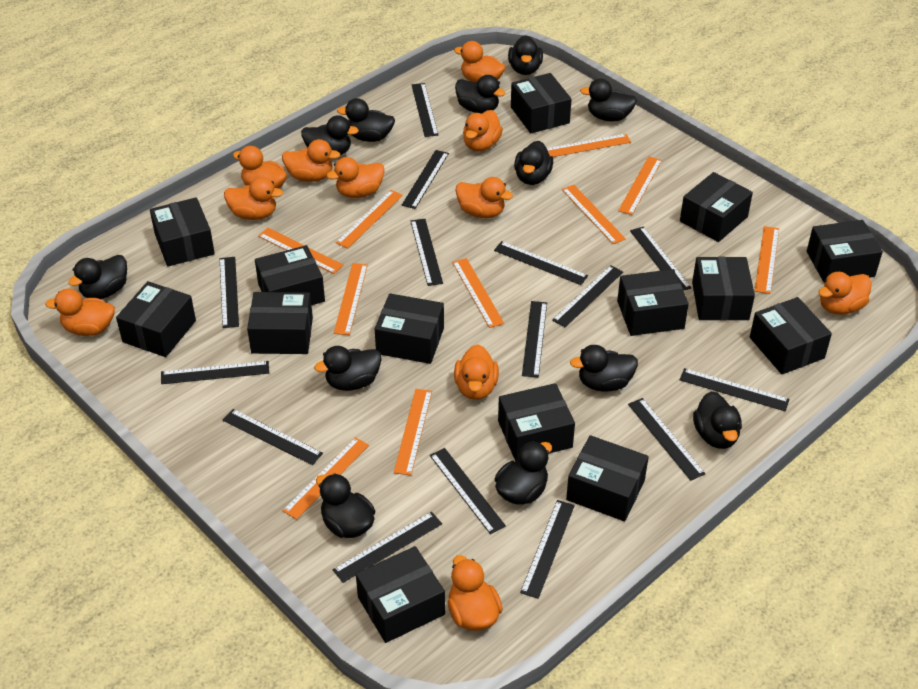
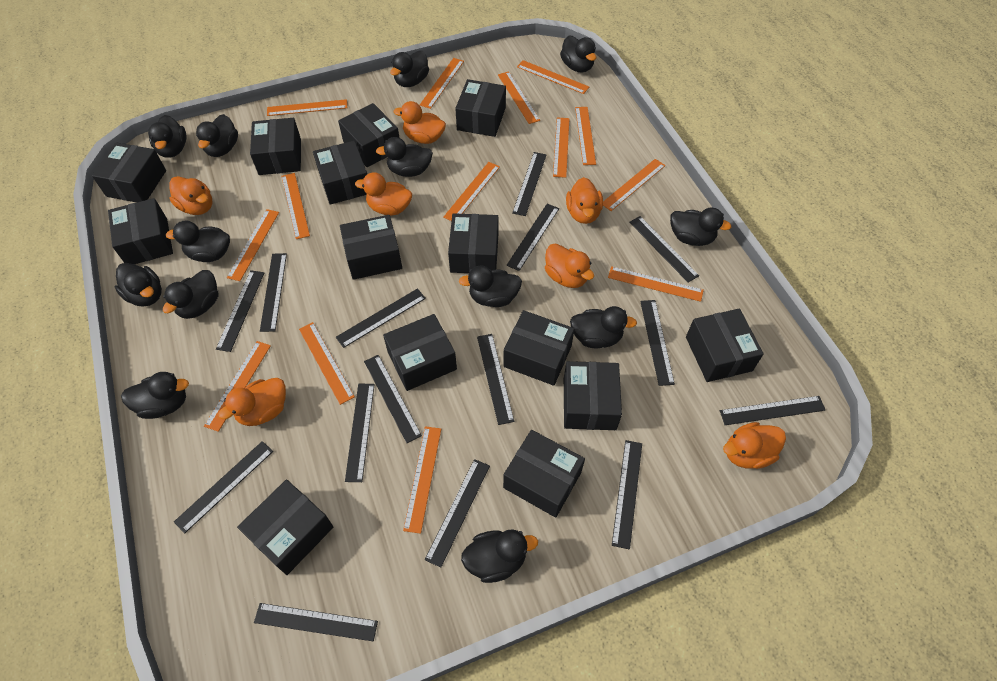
black duck: [68,255,127,299] [301,115,359,155] [314,346,382,391] [316,473,375,538] [337,98,395,142] [455,75,505,114] [495,441,552,505] [508,35,543,75] [514,141,553,185] [570,345,638,392] [580,79,637,121] [693,391,742,449] = 12 -> [115,263,162,307] [121,372,189,419] [148,115,186,158] [163,270,219,319] [166,221,230,262] [196,114,238,157] [376,137,433,177] [390,51,429,87] [459,266,522,307] [461,529,538,583] [560,35,596,72] [570,306,637,348] [670,208,731,246] = 13
orange duck: [45,289,115,336] [224,177,283,220] [233,146,287,188] [282,139,340,182] [327,157,385,198] [448,555,503,631] [454,41,505,82] [454,344,499,400] [455,177,513,218] [463,110,503,151] [818,272,872,315] = 11 -> [169,176,213,215] [218,378,286,426] [355,172,412,216] [394,101,446,144] [545,243,594,288] [566,177,603,224] [723,422,786,469] = 7
orange ruler: [258,228,344,274] [283,437,369,520] [334,263,368,335] [336,190,403,248] [394,389,432,476] [452,258,504,328] [547,134,631,157] [562,185,626,244] [618,156,662,215] [755,226,779,294] = 10 -> [204,341,271,432] [227,209,279,281] [267,99,347,116] [282,173,310,239] [299,322,355,405] [403,426,441,534] [420,58,464,109] [444,162,500,221] [498,71,540,124] [517,60,589,94] [553,117,570,178] [575,107,596,165] [603,159,665,211] [608,266,704,302] = 14

